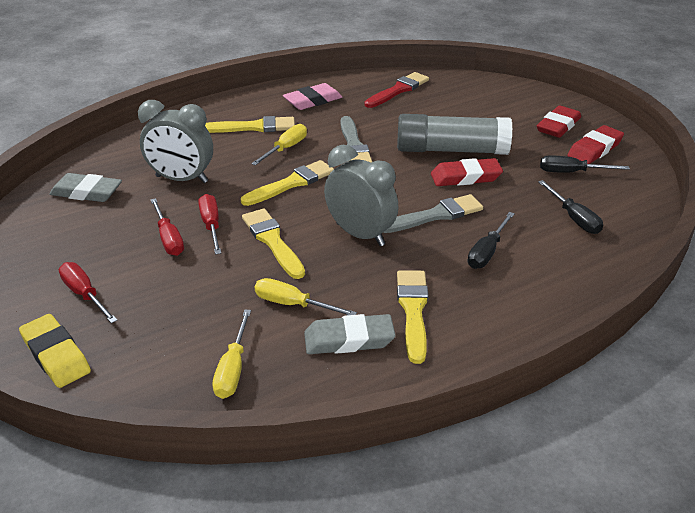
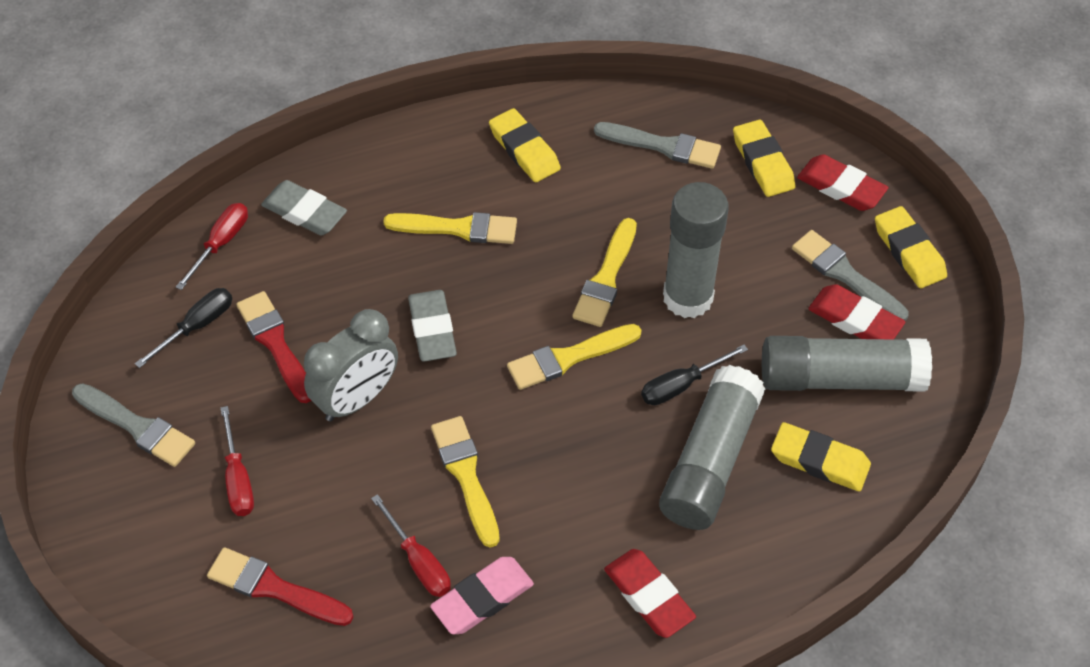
black screwdriver: [467,212,515,269] [538,180,603,234] [540,155,630,173] = 3 -> [135,288,232,368] [641,345,748,405] = 2
grey brush: [340,116,372,163] [383,194,483,233] = 2 -> [72,383,195,467] [594,122,721,169] [792,230,908,321] = 3
grey clock: [138,100,213,183] [324,145,398,246] = 2 -> [304,309,398,422] = 1
grey glue stick: [397,114,512,155] = 1 -> [659,365,766,530] [663,182,729,318] [762,336,932,392] = 3
red brush: [365,72,429,108] = 1 -> [207,547,354,626] [236,291,312,403] = 2
yellow eraser: [19,314,91,388] = 1 -> [489,108,561,182] [733,120,795,197] [771,422,871,492] [875,206,947,288] = 4
yellow screwdriver: [212,309,251,399] [251,124,307,165] [255,278,357,315] = 3 -> none = 0

